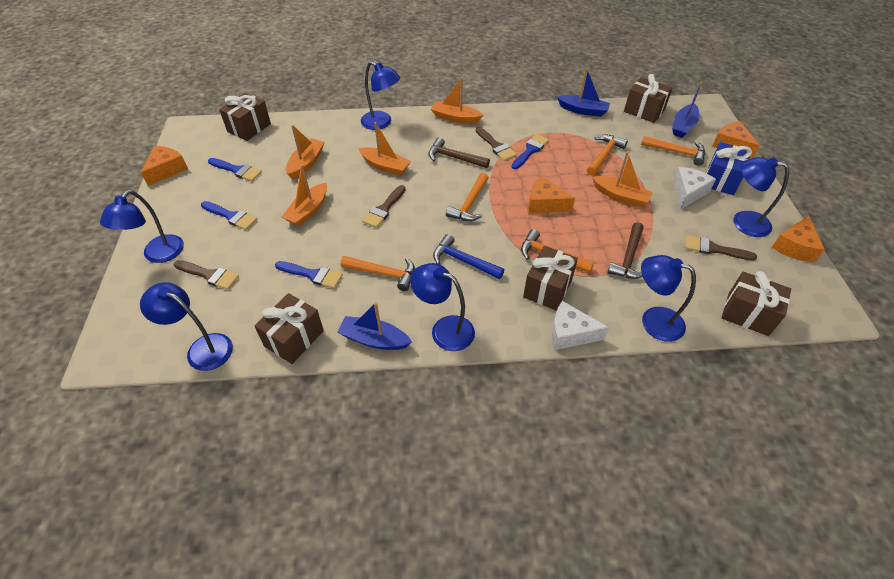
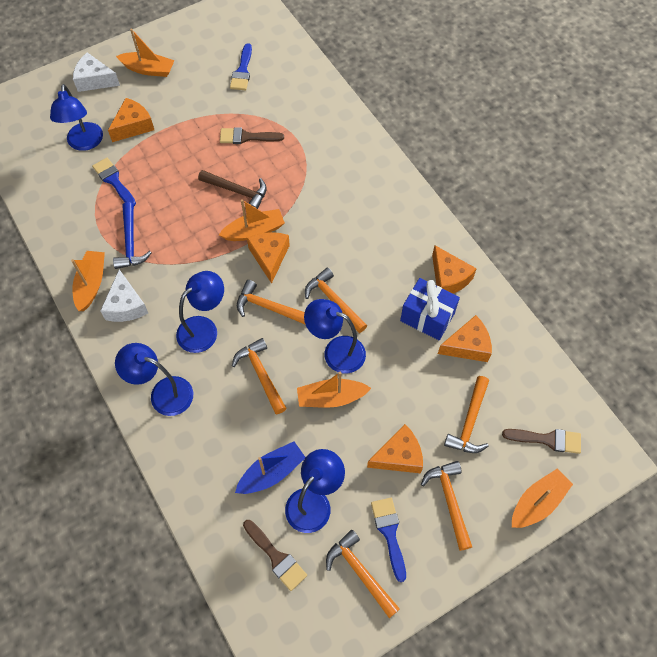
blue boat: [338,302,412,350] [557,68,610,117] [672,82,702,138] = 3 -> [235,442,306,494] = 1
blue brush: [201,201,257,230] [208,158,262,181] [275,261,343,289] [511,134,549,169] = 4 -> [92,158,136,206] [230,43,252,90] [371,498,406,582] = 3
blue lamp: [100,190,184,263] [140,282,233,371] [361,61,400,130] [410,263,475,351] [641,255,696,342] [734,157,789,237] = 6 -> [50,84,103,151] [115,343,193,416] [176,271,224,353] [285,449,345,533] [304,299,366,373] = 5
brown brush: [174,260,239,290] [362,185,406,228] [476,127,517,161] [685,235,757,260] = 4 -> [220,127,284,144] [243,520,307,591] [502,429,581,454] = 3
brown gift: [219,93,271,141] [254,293,324,364] [523,246,578,310] [624,74,672,123] [721,271,791,336] = 5 -> none = 0
brown hammer: [428,137,490,168] [607,222,644,279] = 2 -> [198,170,267,209] = 1
orange cheese: [141,146,188,186] [528,176,575,214] [712,121,760,159] [771,216,825,263] = 4 -> [108,98,154,142] [247,232,290,284] [367,424,423,473] [432,245,477,294] [438,315,492,362] = 5
orange hammer: [340,256,415,291] [446,173,489,221] [521,229,594,273] [587,134,628,176] [641,136,705,166] = 5 -> [232,338,287,414] [237,280,306,325] [305,267,367,333] [326,530,400,618] [421,461,472,551] [444,376,489,453] = 6

